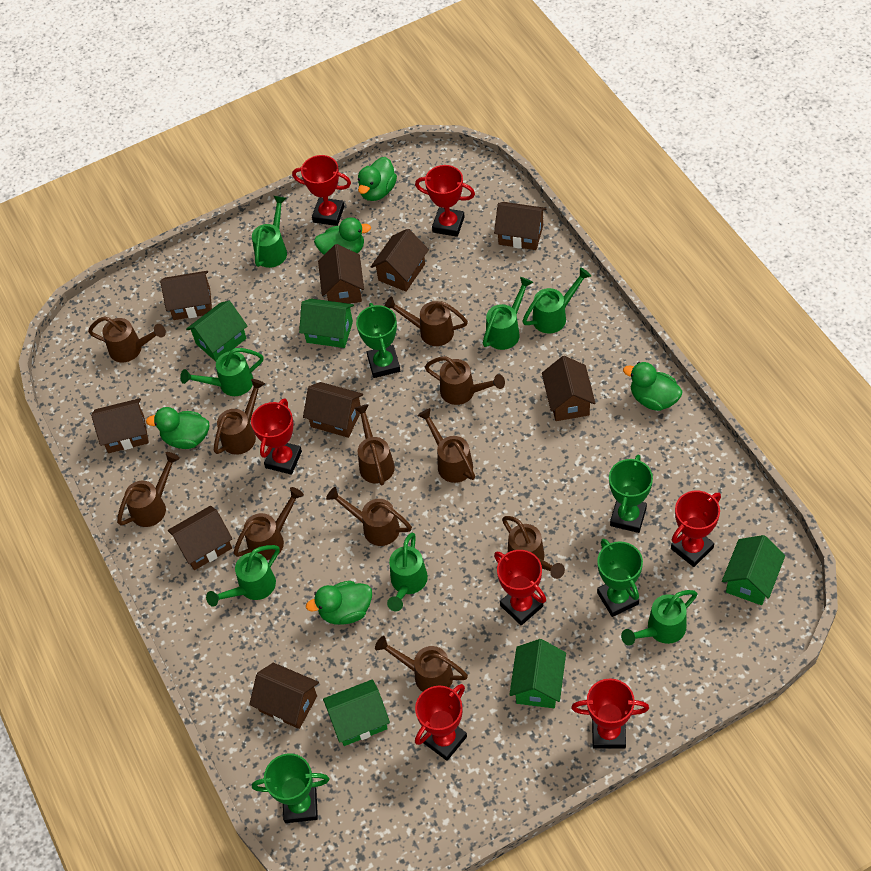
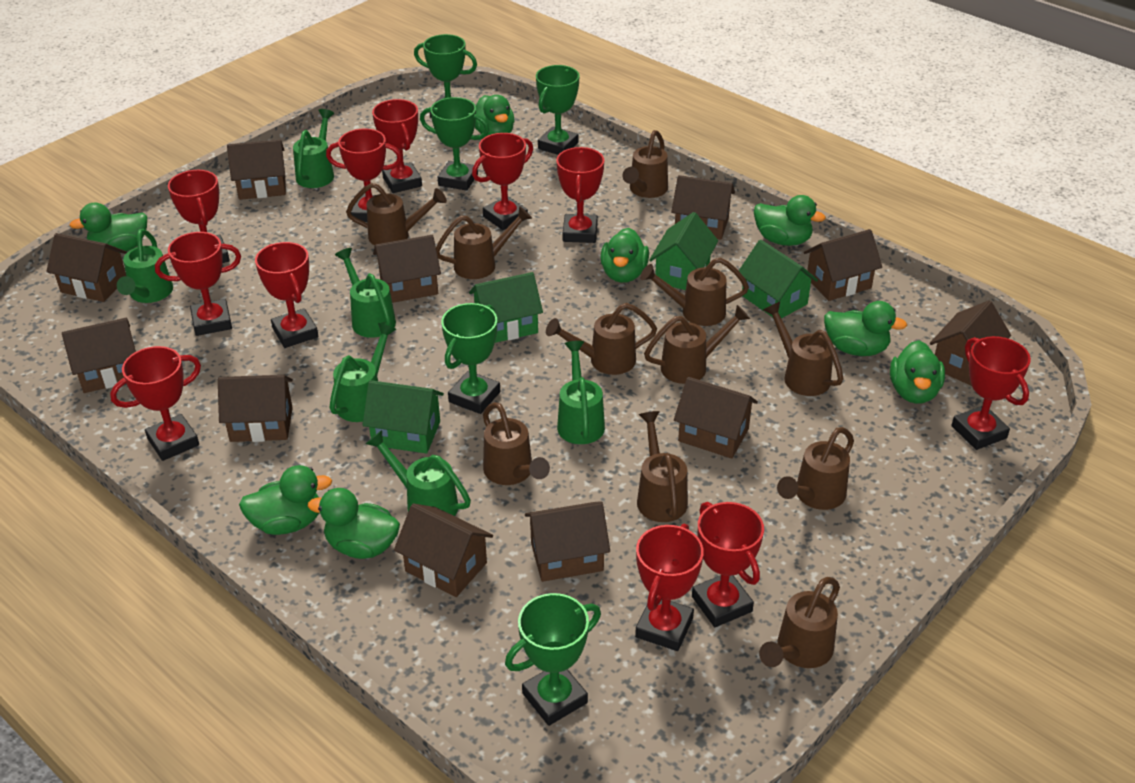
brown house: [91,398,149,453] [160,271,212,320] [168,506,232,570] [249,663,319,729] [303,382,363,438] [318,244,364,304] [371,229,429,292] [494,202,546,250] [542,356,595,421] = 9 -> [46,233,127,302] [62,318,136,393] [218,375,293,442] [227,139,286,200] [373,235,441,303] [394,503,493,597] [525,501,610,582] [671,175,735,240] [674,377,758,458] [804,229,882,301] [930,300,1011,386] = 11
green duck: [146,407,209,449] [306,581,372,625] [314,217,371,255] [358,157,397,201] [623,362,683,411] = 5 -> [69,203,147,253] [239,465,332,535] [308,488,400,559] [475,95,515,136] [600,228,649,283] [754,195,826,246] [824,301,907,356] [890,340,945,404] = 8
green house: [186,301,247,362] [299,299,354,348] [323,679,390,746] [509,639,566,708] [722,535,785,605] = 5 -> [362,380,444,454] [469,272,543,343] [649,212,718,290] [739,240,818,318] = 4
green trophy: [252,754,329,823] [356,303,400,378] [597,539,643,617] [609,455,653,533] = 4 -> [414,34,477,117] [420,97,489,191] [441,303,500,414] [505,593,601,726] [536,65,579,155] = 5
green watering can: [180,348,264,396] [206,545,280,607] [252,196,287,268] [387,533,428,611] [483,277,533,350] [522,267,591,334] [621,590,697,646] = 7 -> [117,229,173,303] [293,109,334,188] [329,323,397,422] [335,248,396,338] [366,430,471,516] [557,341,605,444] = 6
red trophy: [251,398,302,475] [292,155,351,226] [415,165,475,237] [415,684,467,761] [494,550,546,625] [571,679,649,749] [671,491,721,567] = 7 -> [110,346,201,461] [155,232,241,336] [168,170,230,263] [255,242,319,348] [326,128,402,222] [372,99,422,193] [472,133,533,230] [556,147,604,243] [635,524,704,651] [692,502,764,627] [951,336,1031,450] = 11

